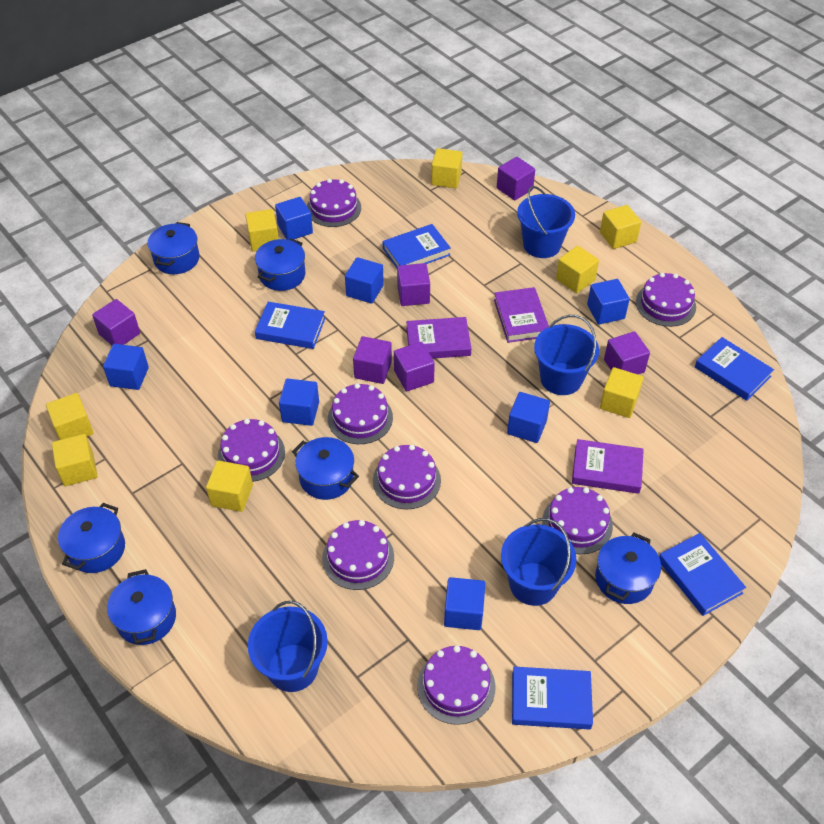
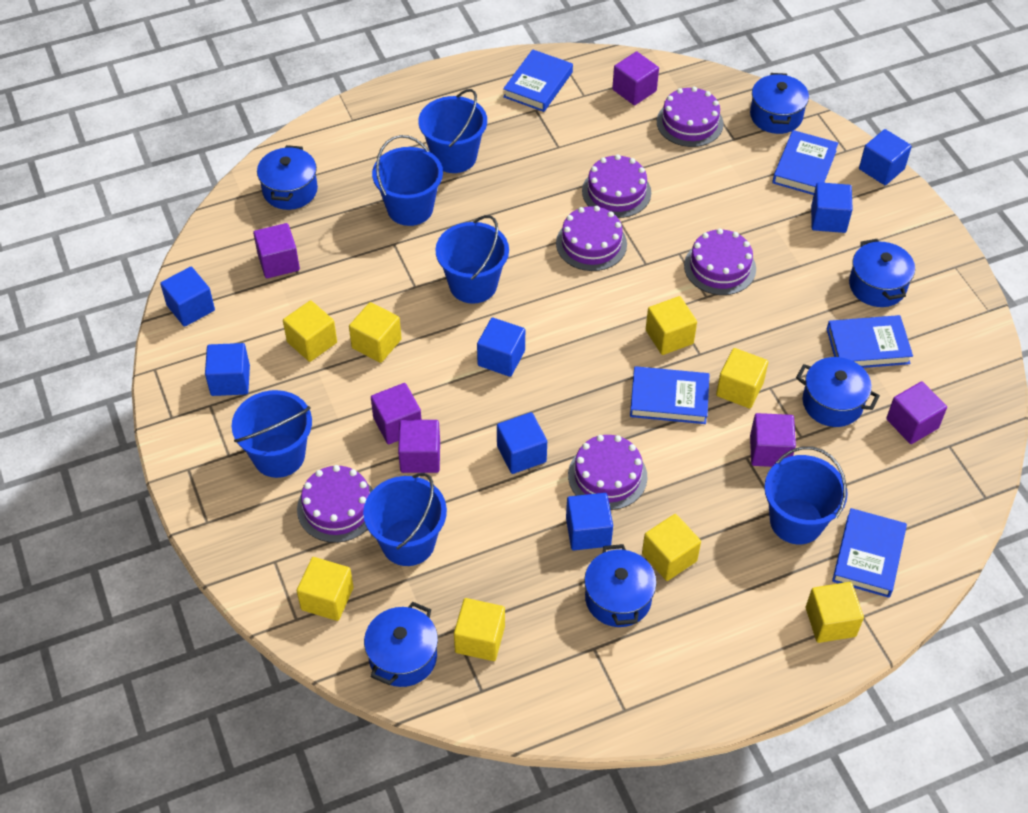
blue bucket: [248,601,328,692] [501,518,577,606] [517,186,575,258] [534,315,599,395] = 4 -> [232,390,312,478] [363,473,447,566] [372,135,443,226] [419,89,487,173] [435,215,509,304] [764,447,848,544] = 6
purple book: [406,317,472,359] [494,287,549,343] [572,439,644,494] = 3 -> none = 0
purple cake: [218,419,285,482] [307,179,361,227] [322,520,394,590] [328,383,393,444] [373,445,441,510] [417,645,495,725] [542,487,613,554] [636,273,696,327] = 8 -> [297,465,373,543] [556,206,627,271] [568,435,647,510] [582,154,651,218] [657,87,724,147] [684,229,756,295] = 6

